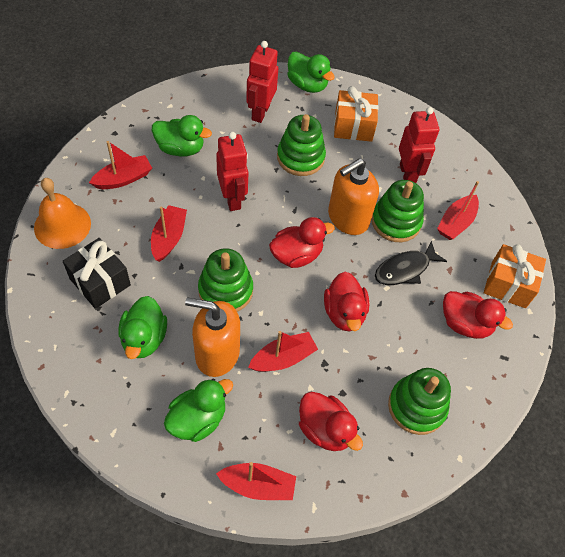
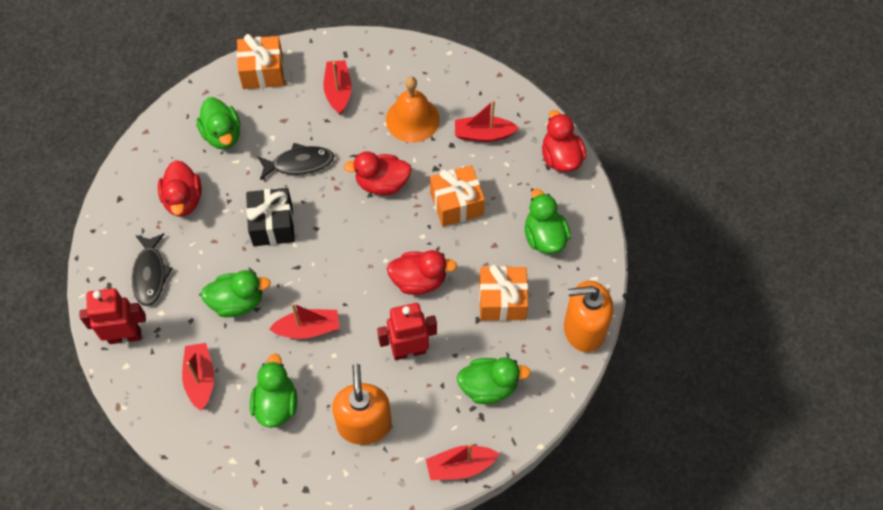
black fish: [375,241,447,285] = 1 -> [132,233,173,306] [257,143,334,180] = 2
green duck: [118,296,167,359] [152,115,212,157] [164,379,233,442] [287,52,335,93] = 4 -> [196,97,241,149] [201,270,271,317] [250,354,297,428] [457,357,531,404] [525,189,571,254] = 5
green stacking toy: [198,248,253,312] [277,114,326,176] [372,180,424,242] [388,368,451,435] = 4 -> none = 0
orange gift: [334,86,378,142] [484,244,546,308] = 2 -> [237,34,284,89] [430,165,485,227] [479,265,528,321] = 3
red robot: [216,132,249,211] [246,41,278,123] [399,107,439,183] = 3 -> [80,288,146,344] [377,303,437,360] = 2

